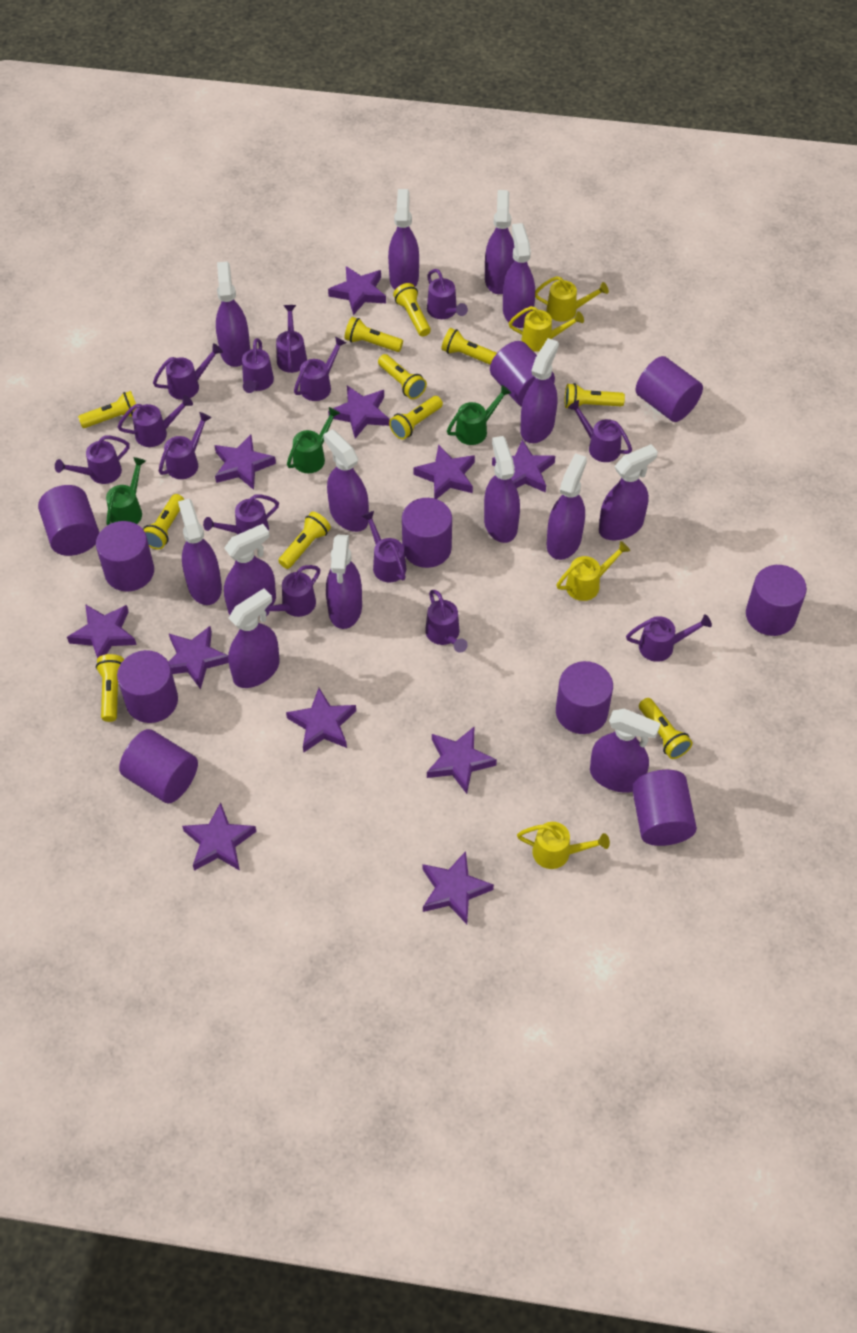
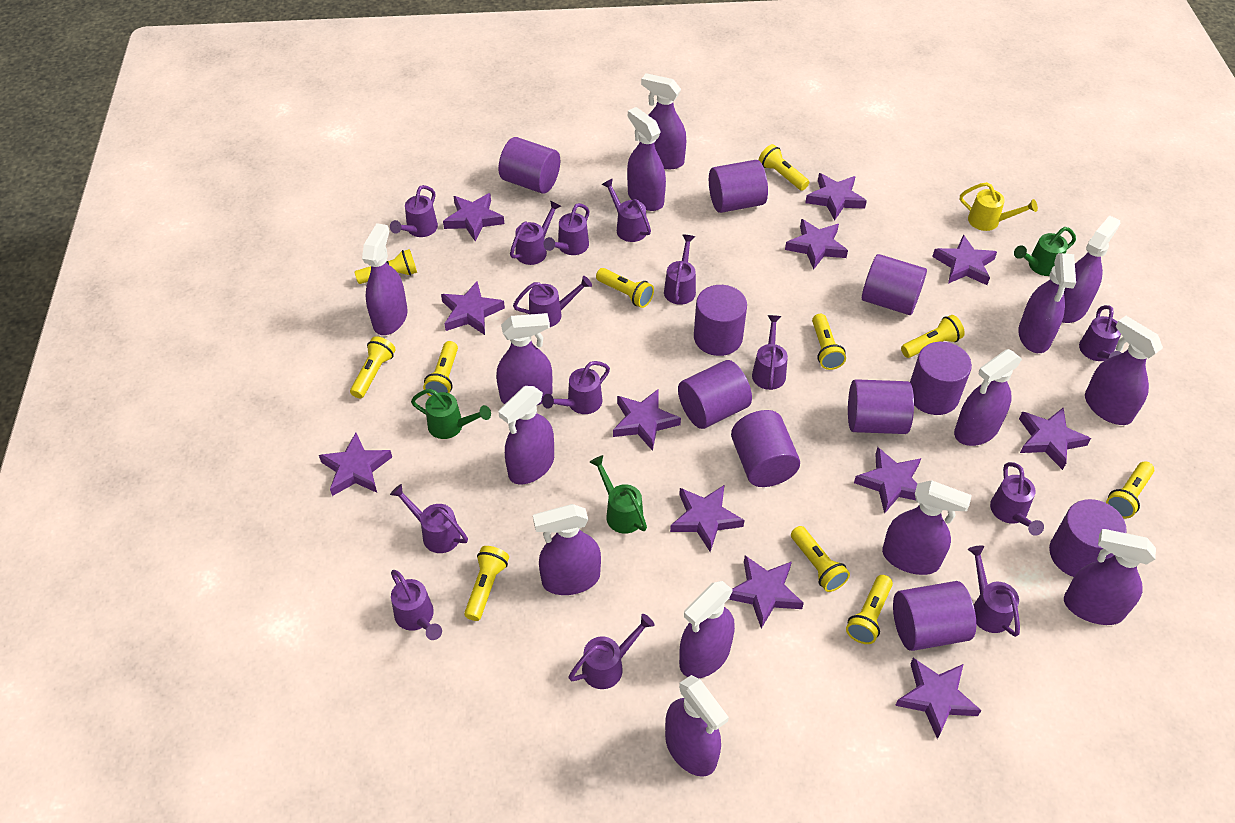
purple star: [67,604,136,658] [168,626,229,690] [182,802,257,871] [215,434,276,490] [286,688,356,753] [328,266,386,315] [328,386,390,439] [413,444,475,499] [422,851,494,924] [427,727,497,794] [492,439,555,493] = 11 -> [319,433,392,496] [441,281,505,335] [443,193,504,242] [613,389,681,451] [670,485,744,552] [729,555,804,629] [785,219,848,270] [805,173,867,221] [854,447,921,514] [895,658,982,739] [932,235,997,285] [1019,408,1091,470] = 12
yellow watering can: [509,306,584,352] [517,822,610,869] [535,276,609,322] [556,541,630,601] = 4 -> [960,182,1038,231] = 1

